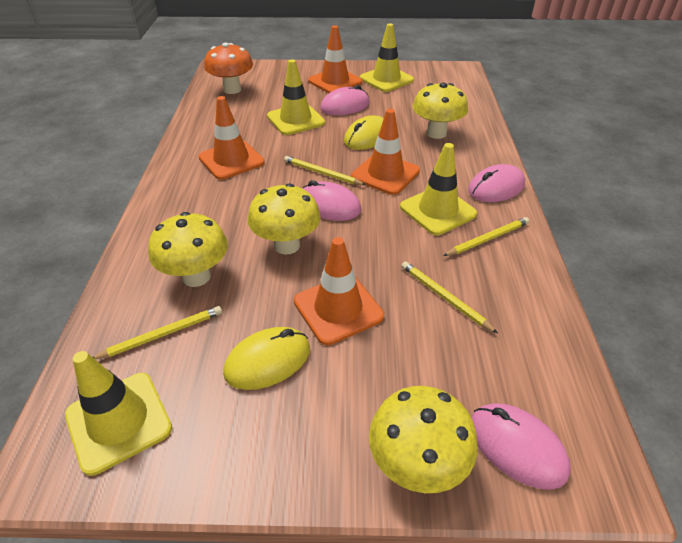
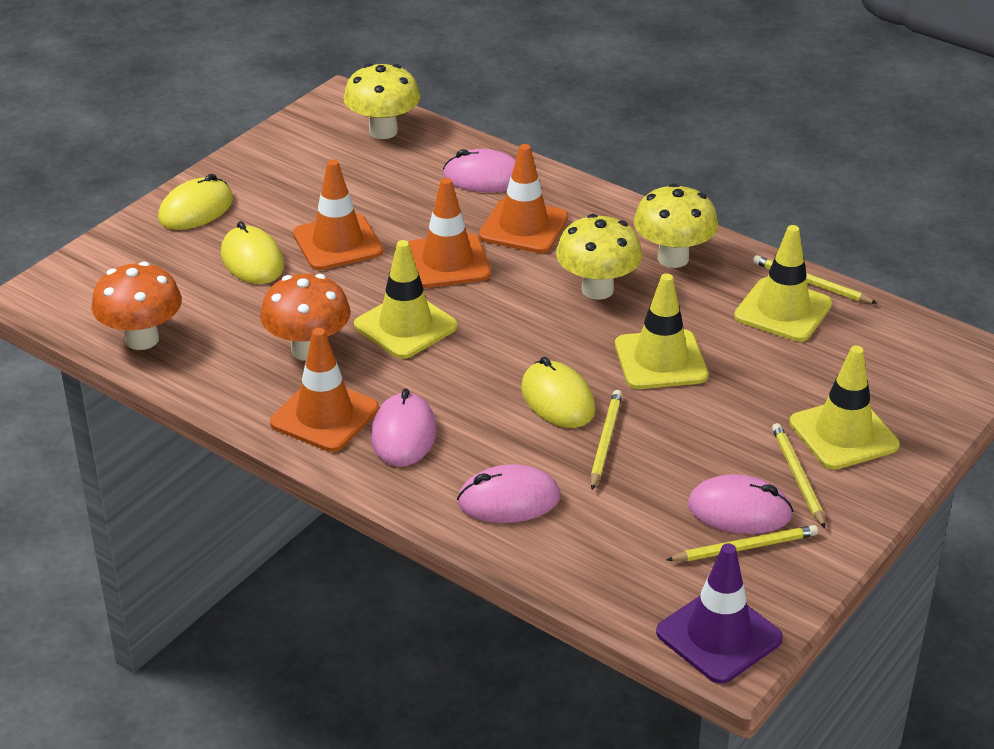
orange mushroom: [204,42,253,94] = 1 -> [91,261,182,350] [260,274,351,361] = 2
purple traffic cone: none = 0 -> [656,543,783,684] = 1
yellow mouse: [223,327,310,390] [344,115,384,150] = 2 -> [158,174,233,230] [221,221,284,284] [521,357,596,428] = 3
yellow mushroom: [148,212,228,287] [248,183,321,255] [369,386,478,493] [413,82,468,139] = 4 -> [343,64,420,139] [556,214,642,300] [634,183,718,268] = 3

